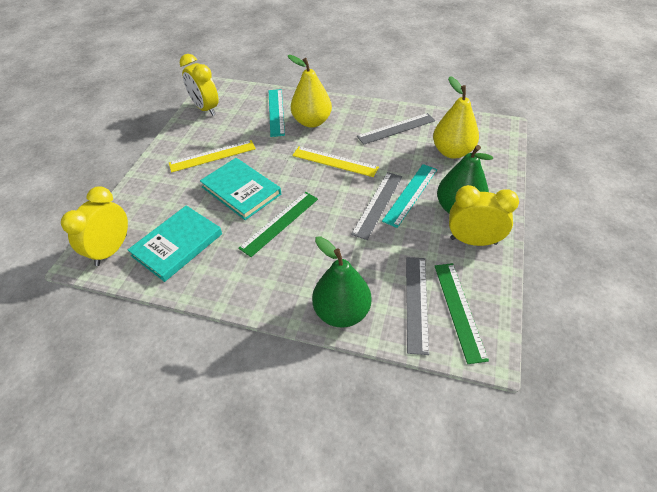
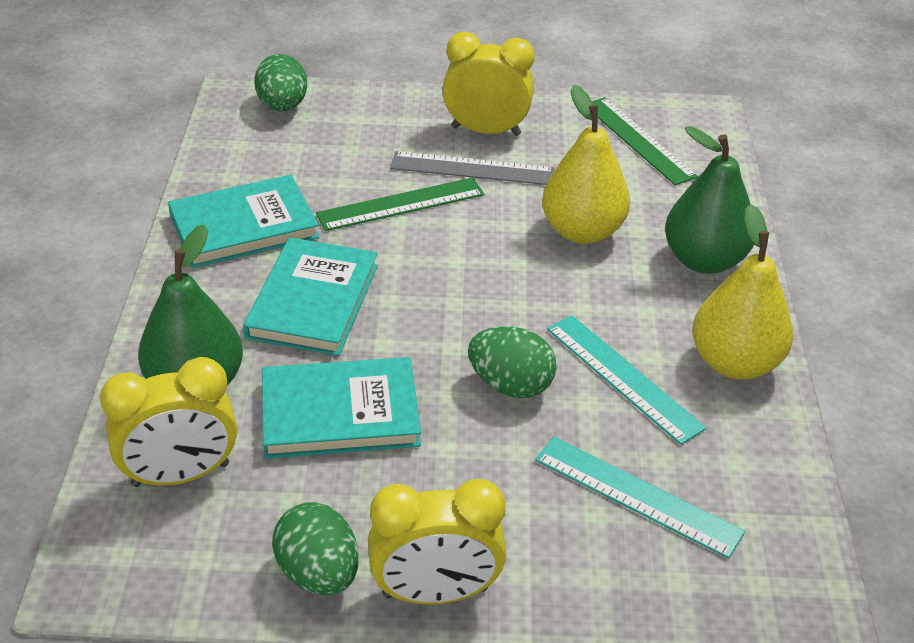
green egg: none = 0 -> [254,54,307,112] [272,502,359,595] [468,326,557,398] = 3
grey ruler: [351,172,402,240] [357,113,435,145] [406,257,429,355] = 3 -> [390,151,555,185] = 1
turquoise book: [128,206,222,282] [200,158,281,220] = 2 -> [168,175,319,268] [243,237,378,356] [262,357,421,459] = 3
yellow ruler: [169,140,256,172] [292,146,379,177] = 2 -> none = 0

